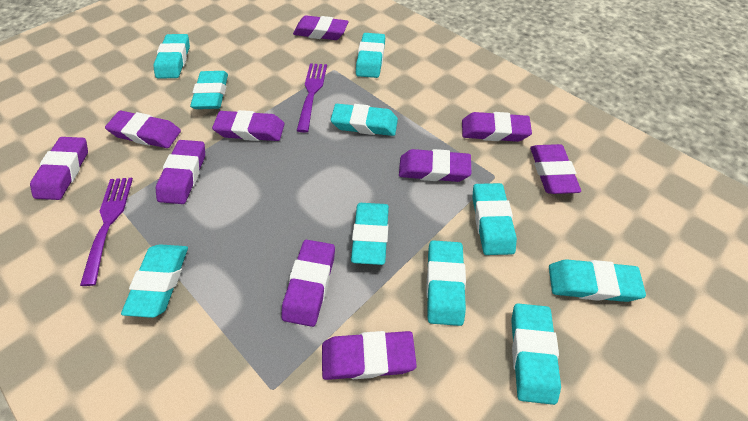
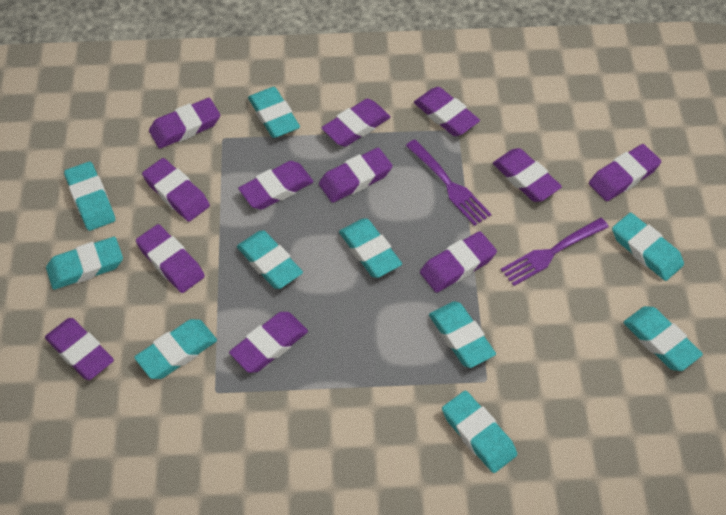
purple eraser: [30,137,88,200] [105,111,181,148] [156,140,205,204] [212,110,284,141] [281,240,335,327] [293,15,348,40] [322,331,417,380] [399,149,471,182] [462,112,532,142] [530,144,581,194] = 10 -> [45,318,114,380] [136,224,205,293] [142,158,210,222] [149,98,220,149] [229,312,308,373] [238,161,313,210] [319,148,393,203] [322,99,390,147] [414,87,480,136] [420,231,497,293] [493,148,562,202] [589,144,661,201] = 12

